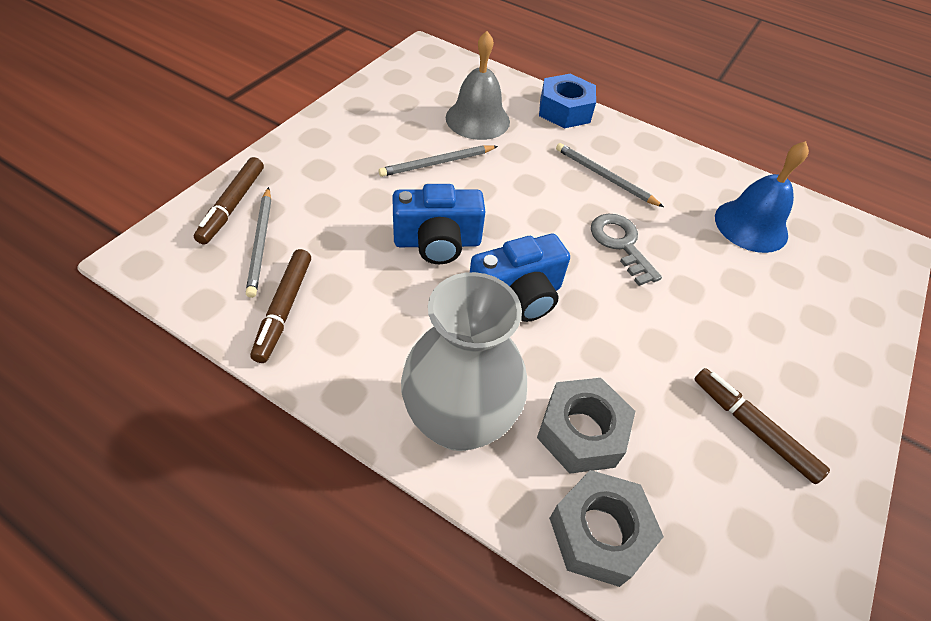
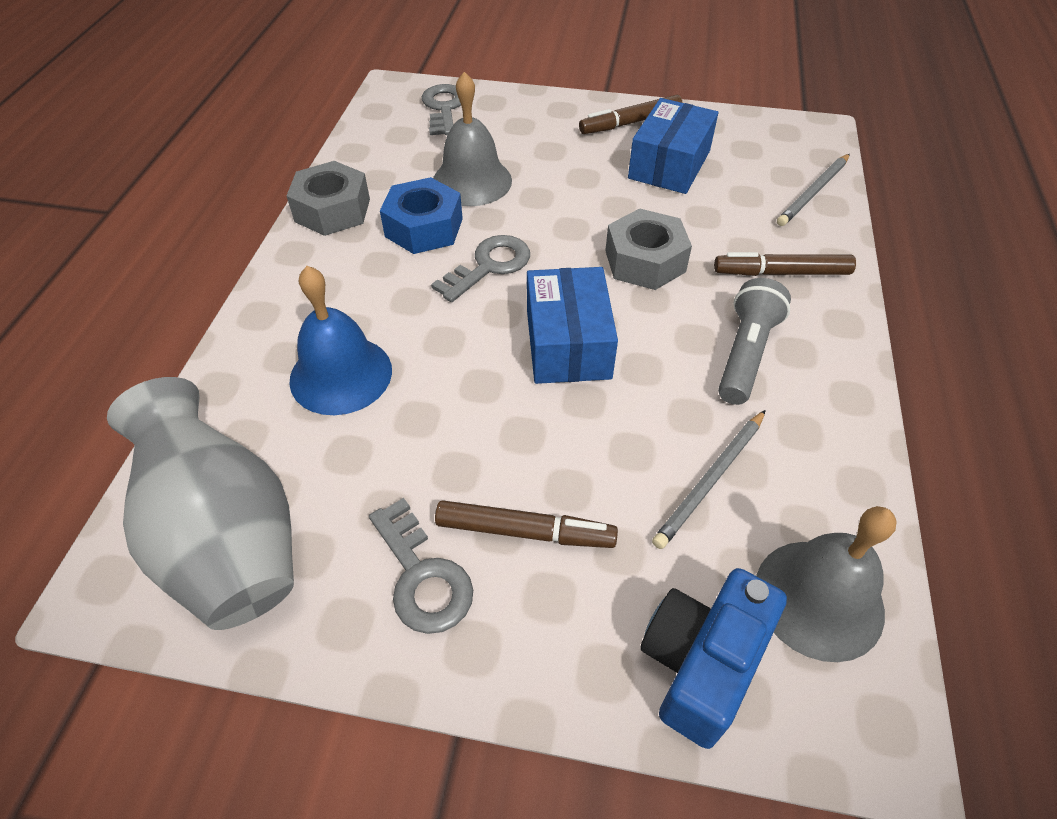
blue box: none = 0 -> [527,267,618,384] [628,98,718,194] = 2
blue camera: [393,184,486,264] [470,234,570,322] = 2 -> [640,568,787,749] = 1
grey bell: [446,31,510,140] = 1 -> [433,72,512,206] [756,506,897,662] = 2
grey flashlight: none = 0 -> [718,278,791,405] = 1
grey key: [591,214,662,286] = 1 -> [369,498,473,634] [422,84,461,135] [431,235,530,302] = 3
grey pencil: [246,187,271,298] [379,145,498,177] [556,143,664,207] = 3 -> [652,410,766,549] [777,154,850,226] = 2

